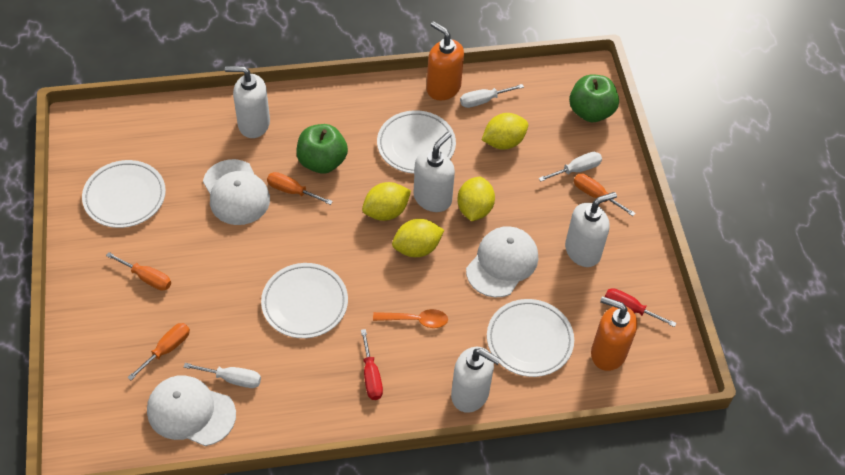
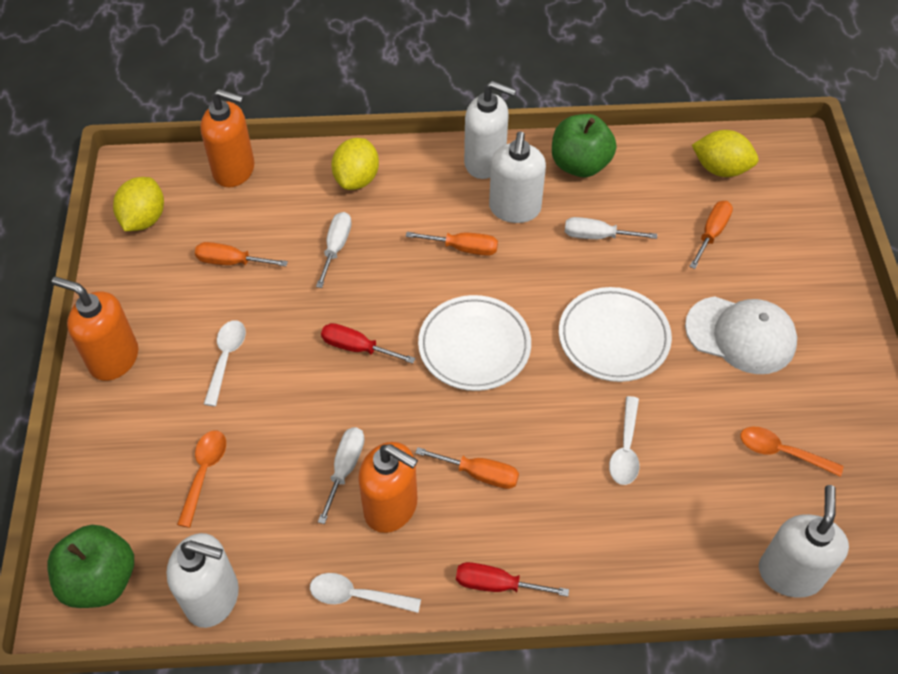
orange soap dispenser: [427,21,464,101] [591,296,637,371] = 2 -> [52,277,138,381] [200,89,255,187] [358,442,418,533] = 3
orange spoon: [373,309,448,328] = 1 -> [177,431,226,528] [740,427,844,477] = 2
white cap: [147,375,236,446] [203,159,270,225] [466,226,538,297] = 3 -> [685,296,797,374] = 1
white plate: [82,160,166,228] [261,263,348,338] [377,110,456,174] [487,299,574,377] = 4 -> [418,295,531,391] [559,287,672,382] = 2
white spoon: none = 0 -> [204,320,246,406] [310,573,421,613] [609,396,639,485] = 3
yellow lemon: [362,182,411,221] [392,219,444,257] [457,177,495,221] [482,113,528,150] = 4 -> [113,177,164,231] [331,138,379,190] [692,130,758,177] = 3

